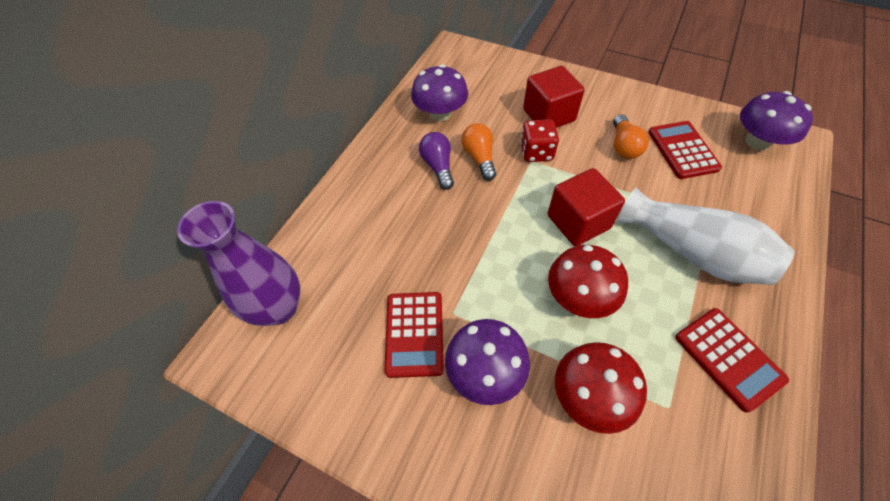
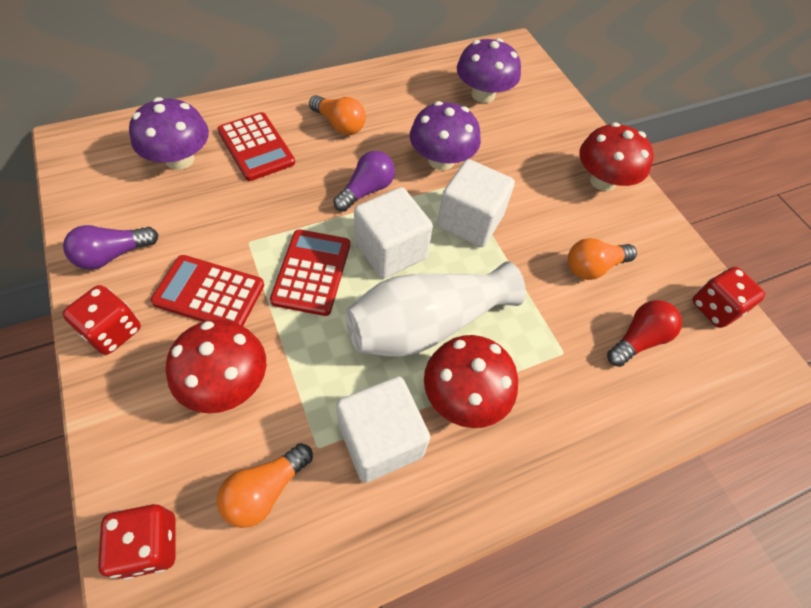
orange light bulb: [461,123,496,181] [613,114,649,159] = 2 -> [217,443,313,528] [309,95,366,135] [568,238,637,280] = 3
purple light bulb: [419,132,454,190] = 1 -> [63,225,159,270] [333,151,395,212] = 2
purple vase: [177,201,300,326] = 1 -> none = 0
red cube: [523,66,585,128] [548,168,625,246] = 2 -> none = 0
red dice: [520,119,559,162] = 1 -> [63,285,141,355] [98,504,176,580] [692,267,765,328] = 3
red light bulb: none = 0 -> [607,300,682,367] = 1
red mushroom: [548,245,628,318] [555,342,647,434] = 2 -> [166,319,266,414] [424,335,518,428] [579,122,654,191] = 3
white cube: none = 0 -> [336,377,430,483] [354,187,433,278] [437,159,515,247] = 3

